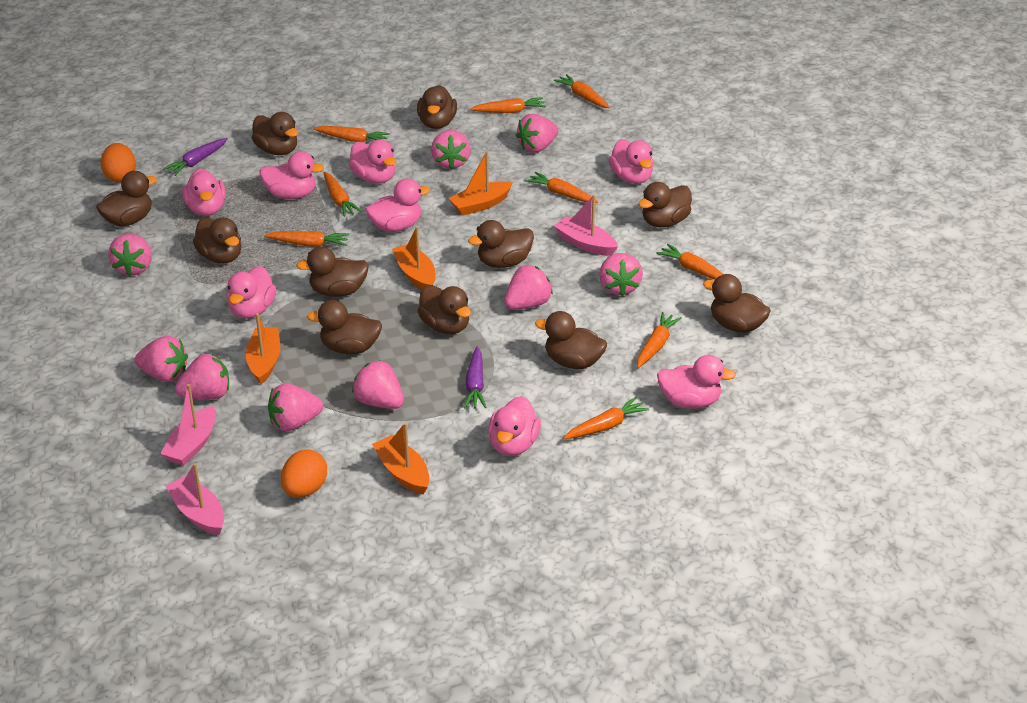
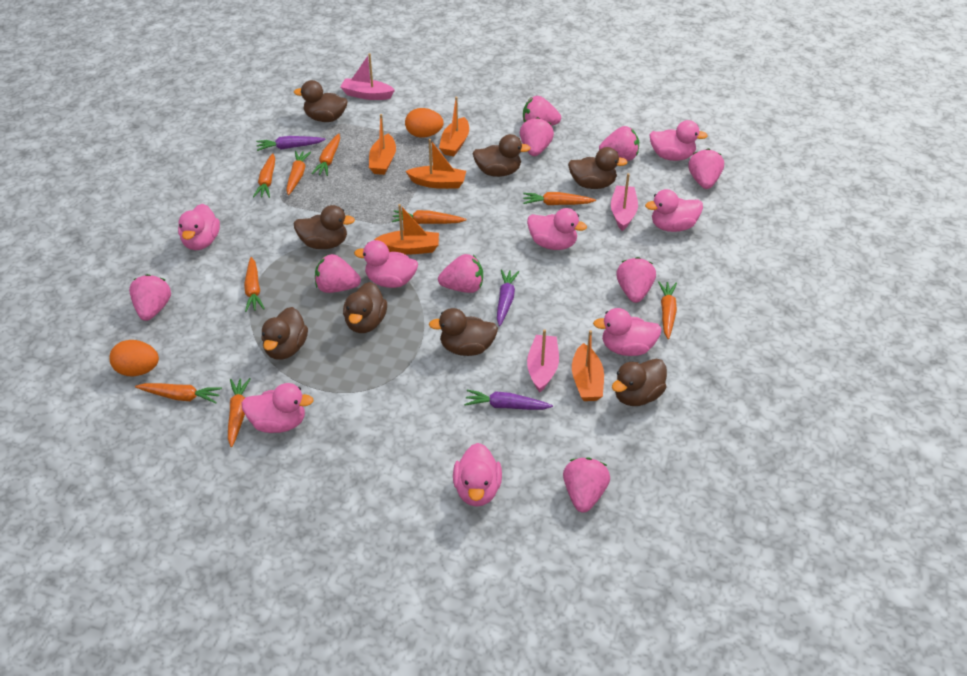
brown duck: [96,171,157,226] [193,217,242,264] [252,112,299,155] [296,247,369,297] [307,300,382,354] [417,85,457,129] [418,285,471,334] [468,220,534,268] [535,311,607,369] [638,182,692,227] [703,274,771,333] = 11 -> [262,307,308,360] [294,80,348,122] [294,205,355,249] [343,282,387,333] [429,308,498,356] [472,134,531,177] [568,147,628,189] [612,358,667,406] = 8
orange boat: [246,313,280,384] [372,423,430,495] [392,226,436,290] [448,151,513,215] = 4 -> [369,114,396,175] [374,204,439,255] [406,139,466,189] [439,97,469,156] [572,330,604,401] = 5
purple carrot: [163,138,228,176] [464,346,487,408] = 2 -> [256,136,326,151] [464,390,553,410] [497,270,519,326] = 3

